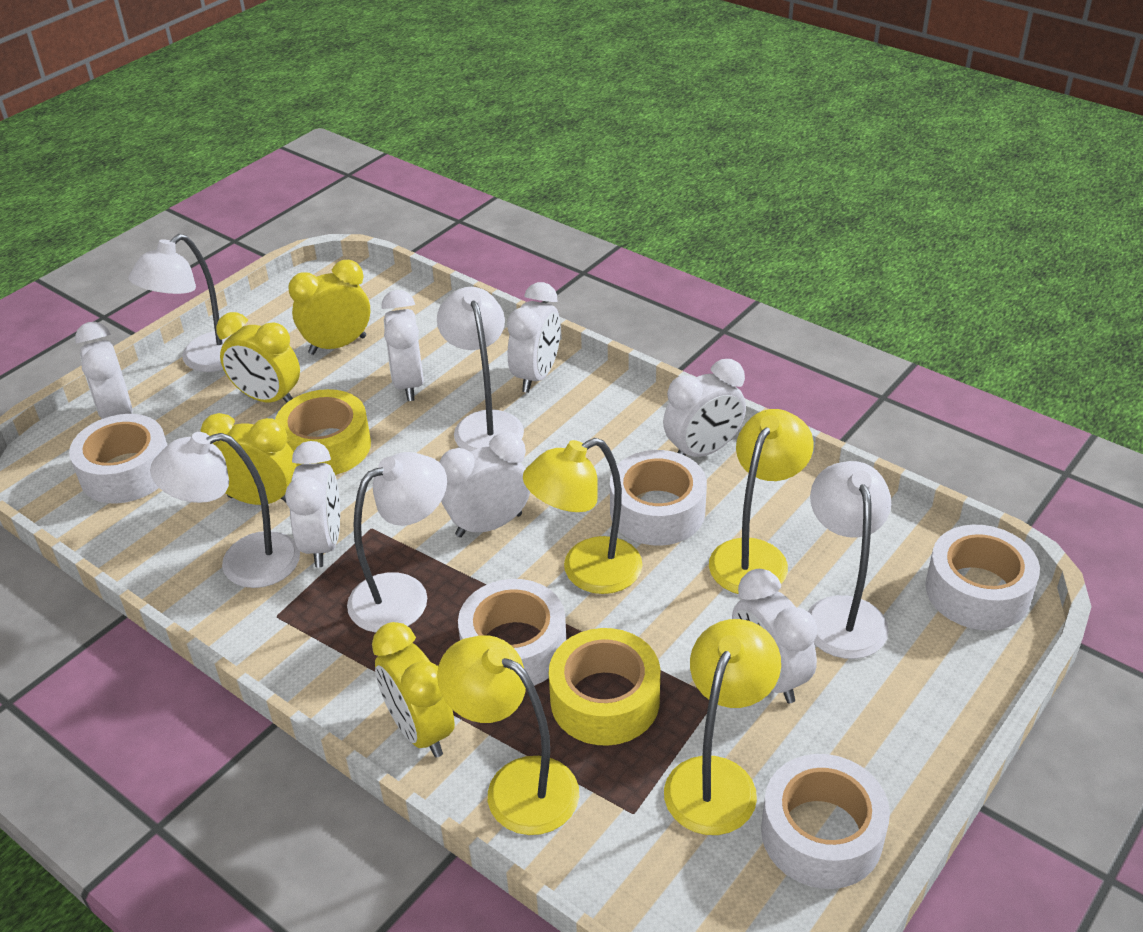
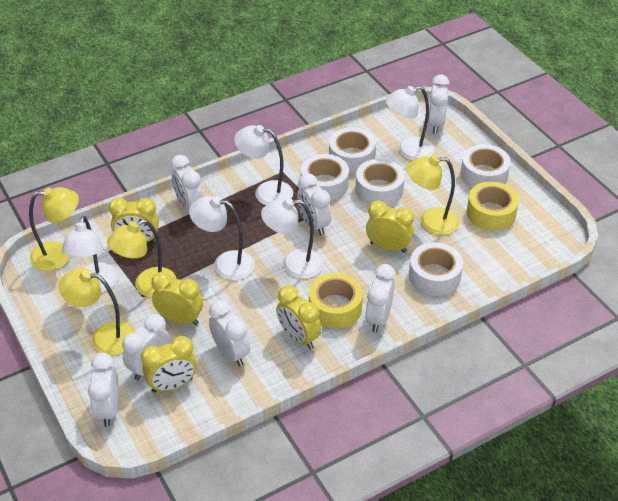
yellow clock: [201,413,297,505] [216,312,300,403] [288,260,370,355] [372,622,455,758] = 4 -> [109,198,159,243] [141,336,197,393] [151,272,203,325] [276,285,321,349] [366,201,414,253] = 5

